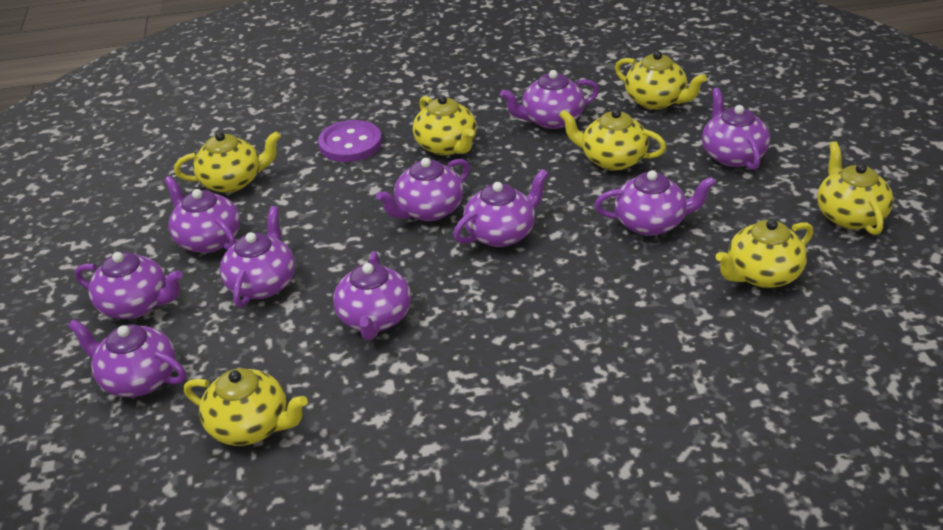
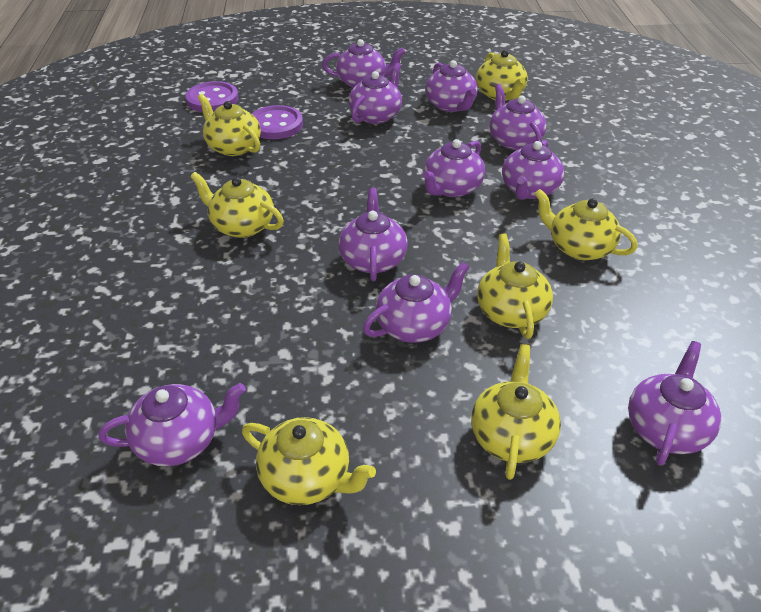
purple button: [318,120,382,162] = 1 -> [186,81,238,112] [252,105,303,139] = 2

